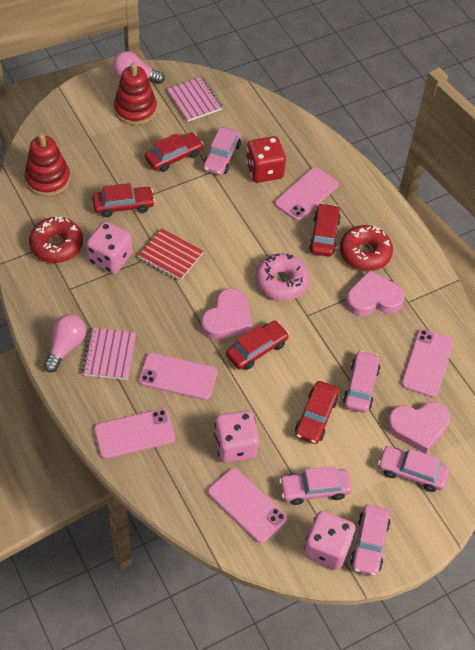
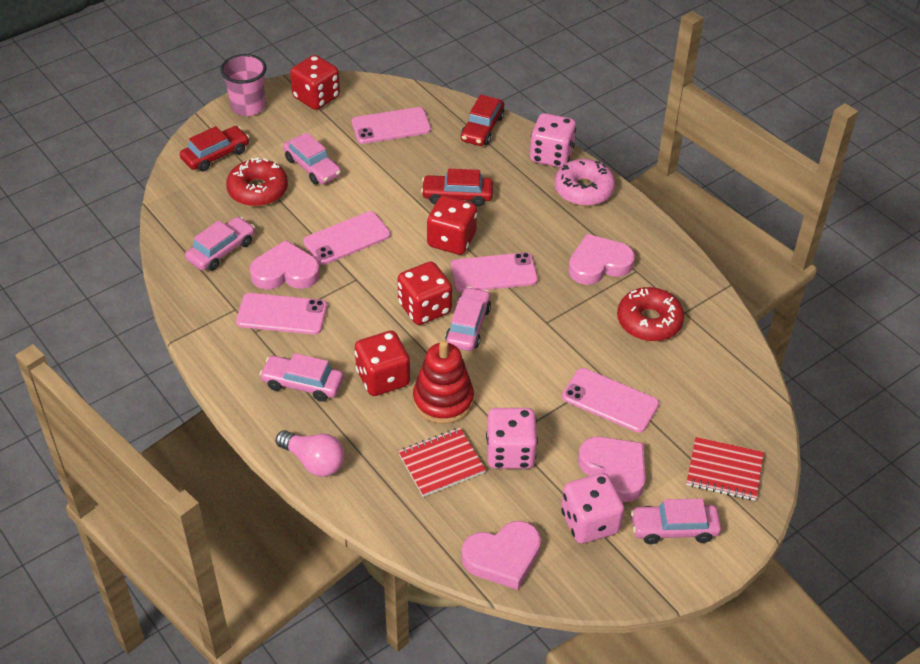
pink cup: none = 0 -> [220,54,267,116] = 1
pink heart: [201,288,252,340] [346,270,405,316] [387,402,450,454] = 3 -> [250,240,320,290] [461,521,541,590] [568,234,635,285] [578,437,646,502] = 4
pink light bulb: [44,314,86,372] [113,51,165,84] = 2 -> [276,430,345,477] = 1
pink notebook: [82,328,136,380] [167,77,222,122] = 2 -> none = 0
red car: [92,183,155,217] [145,132,203,172] [226,321,289,370] [295,381,339,444] [309,203,341,257] = 5 -> [180,126,249,172] [421,169,493,206] [461,95,504,146] = 3
red dice: [246,136,286,183] = 1 -> [290,55,340,110] [355,331,410,396] [398,262,452,325] [427,196,477,255] = 4
red notebook: [137,228,204,282] = 1 -> [398,428,486,497] [687,437,764,501] = 2
red stacking toy: [25,134,70,197] [114,63,157,125] = 2 -> [413,340,474,424] = 1

